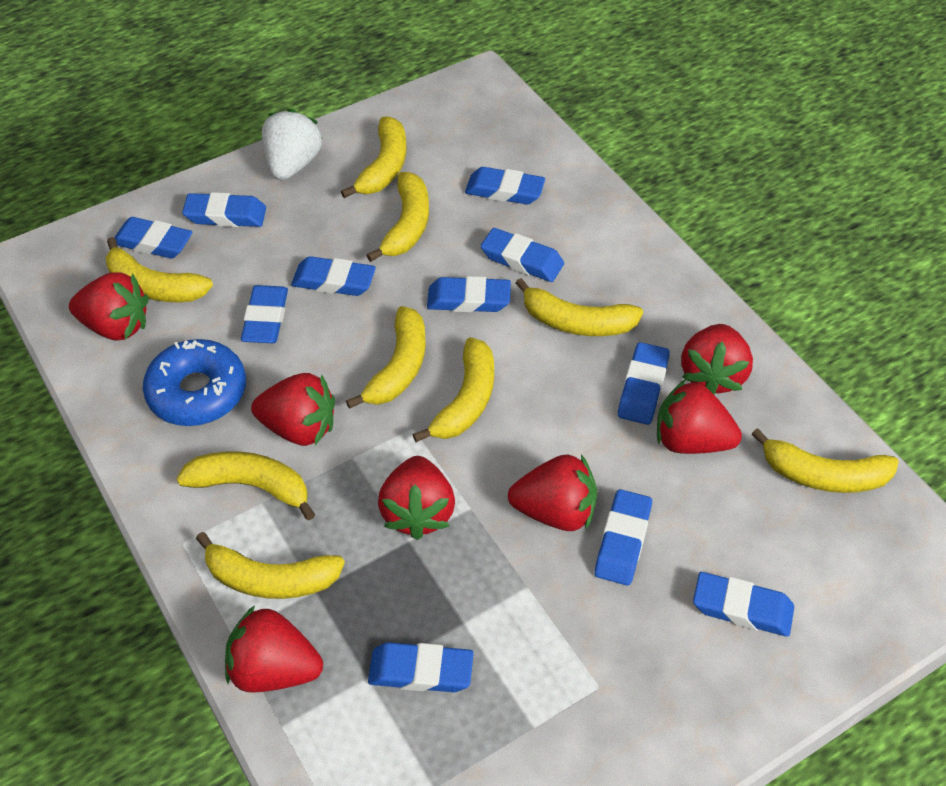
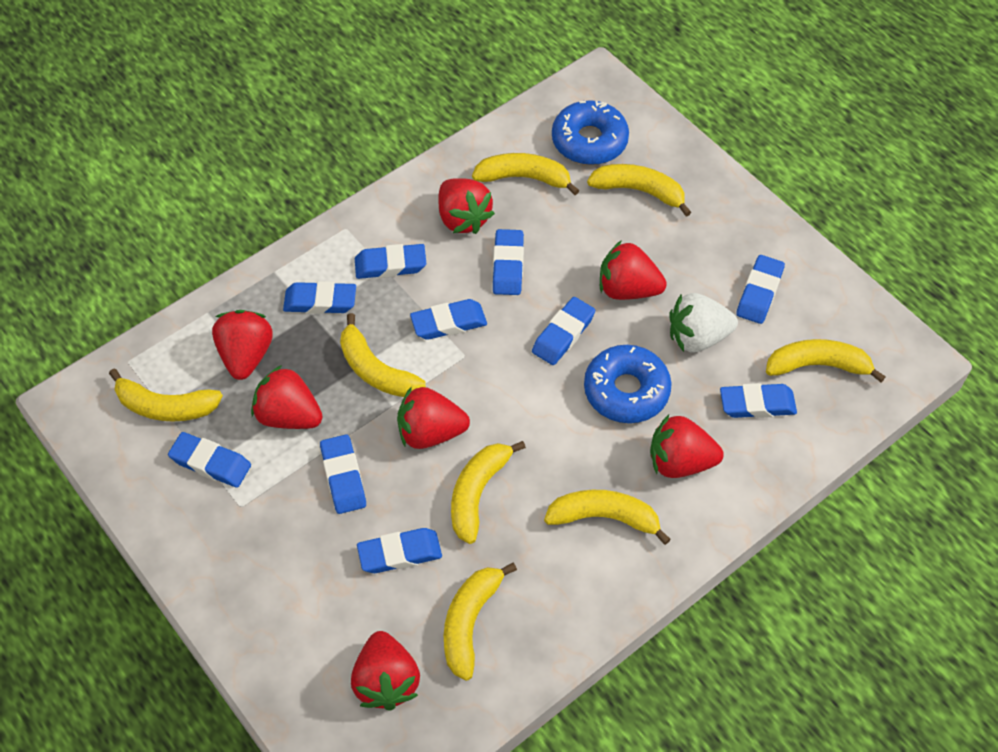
blue donut: [143,339,246,426] = 1 -> [552,100,629,165] [584,345,672,423] = 2
blue eraser: [114,217,193,259] [182,192,266,227] [241,285,288,343] [291,256,376,296] [368,642,474,692] [427,276,511,312] [465,167,545,204] [481,228,564,282] [594,489,652,586] [618,342,670,425] [693,572,794,637] = 11 -> [168,432,251,488] [283,281,356,314] [320,435,366,514] [355,244,426,279] [357,528,442,573] [410,299,487,340] [493,229,524,295] [532,297,595,365] [720,383,797,418] [736,255,785,324] = 10
yellow banana: [106,237,213,302] [176,451,316,521] [196,532,345,599] [341,116,407,198] [346,306,426,409] [366,172,429,262] [413,337,494,442] [515,278,643,336] [751,428,899,493] = 9 -> [109,368,223,422] [340,313,426,397] [444,562,517,681] [451,441,526,544] [472,153,579,195] [544,490,671,545] [587,164,691,217] [766,339,886,382] = 8

